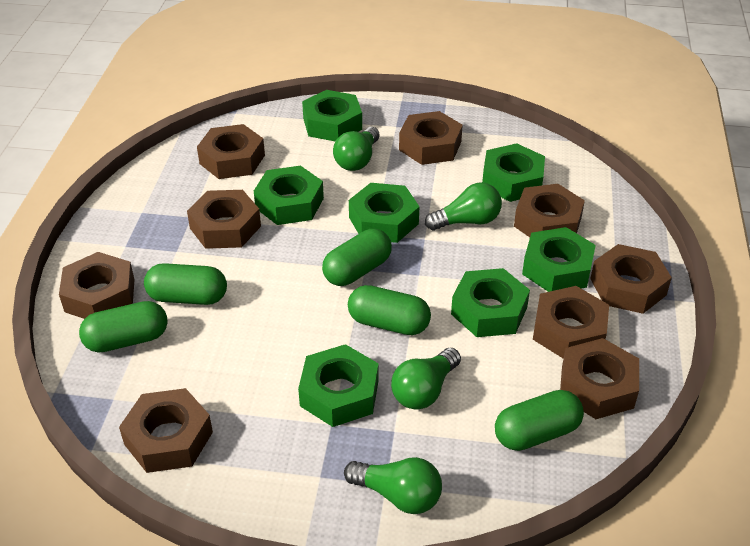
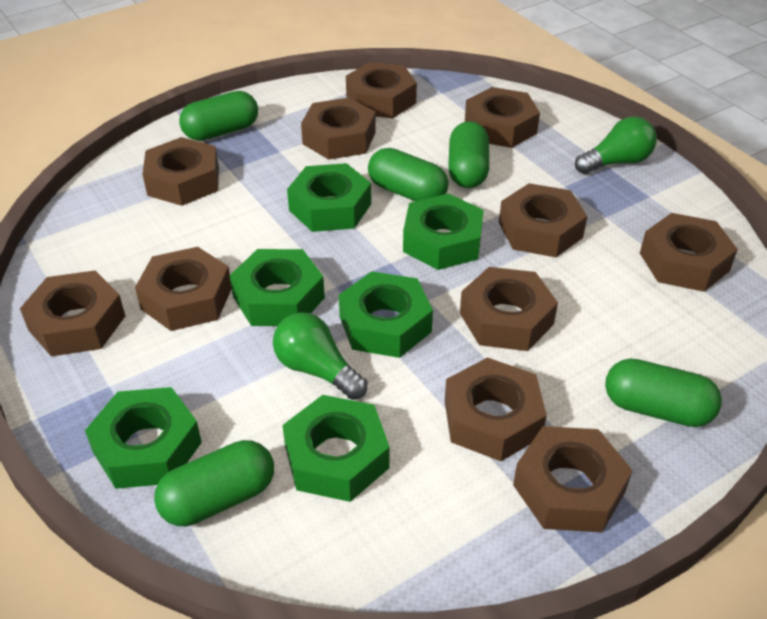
brown nut: [59,252,135,319] [119,388,213,473] [187,190,261,249] [197,124,265,179] [399,111,463,165] [514,184,585,237] [533,286,609,359] [560,338,639,419] [590,244,672,314] = 9 -> [20,270,125,356] [135,247,232,331] [142,137,219,206] [301,98,376,160] [346,62,417,118] [445,357,547,461] [460,267,558,351] [465,87,540,148] [499,183,587,257] [513,426,633,532] [640,213,738,292] = 11
green light bulb: [333,127,380,171] [344,457,442,514] [391,348,461,410] [425,183,502,230] = 4 -> [273,312,367,400] [575,116,657,174] = 2
green nut: [254,166,324,225] [298,344,379,427] [302,90,362,141] [349,183,420,243] [451,268,530,337] [482,143,545,202] [522,227,596,292] = 7 -> [85,387,202,489] [230,249,325,326] [282,395,390,502] [287,163,371,232] [339,271,433,358] [403,193,484,270] = 6

